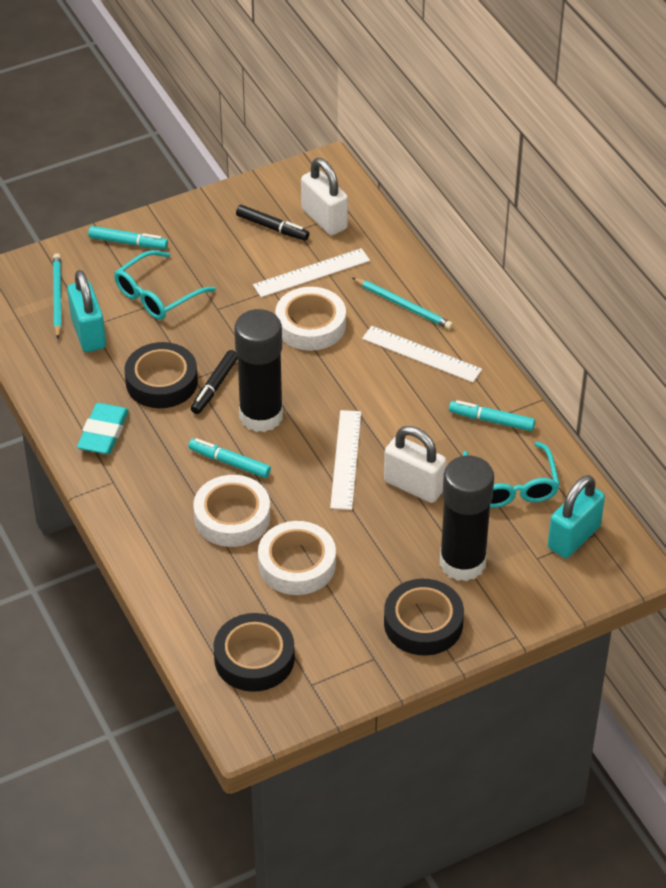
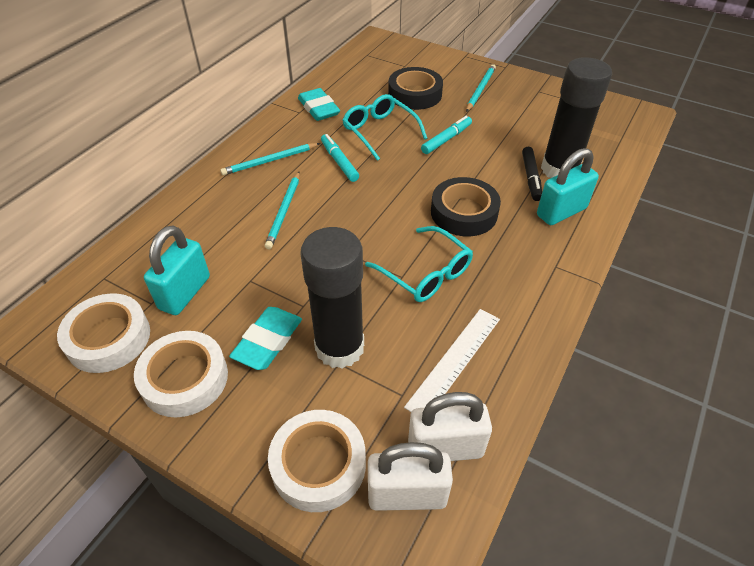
black marker: [191,350,238,414] [236,205,309,241] = 2 -> [522,147,542,201] = 1
black tape: [125,342,198,408] [214,613,295,692] [384,579,464,656] = 3 -> [388,67,443,110] [431,177,501,236] = 2
turquoise eraser: [77,403,129,454] = 1 -> [229,307,302,370] [298,88,340,121] = 2
turquoise marker: [88,226,168,249] [188,438,271,478] [449,400,535,431] = 3 -> [321,134,359,182] [421,116,472,154] = 2
turquoise pencil: [53,253,62,339] [353,278,453,329] = 2 -> [220,143,320,176] [265,172,300,249] [466,64,496,112] = 3
white ruler: [253,248,370,297] [330,410,361,510] [362,326,482,383] = 3 -> [404,309,500,412] = 1

